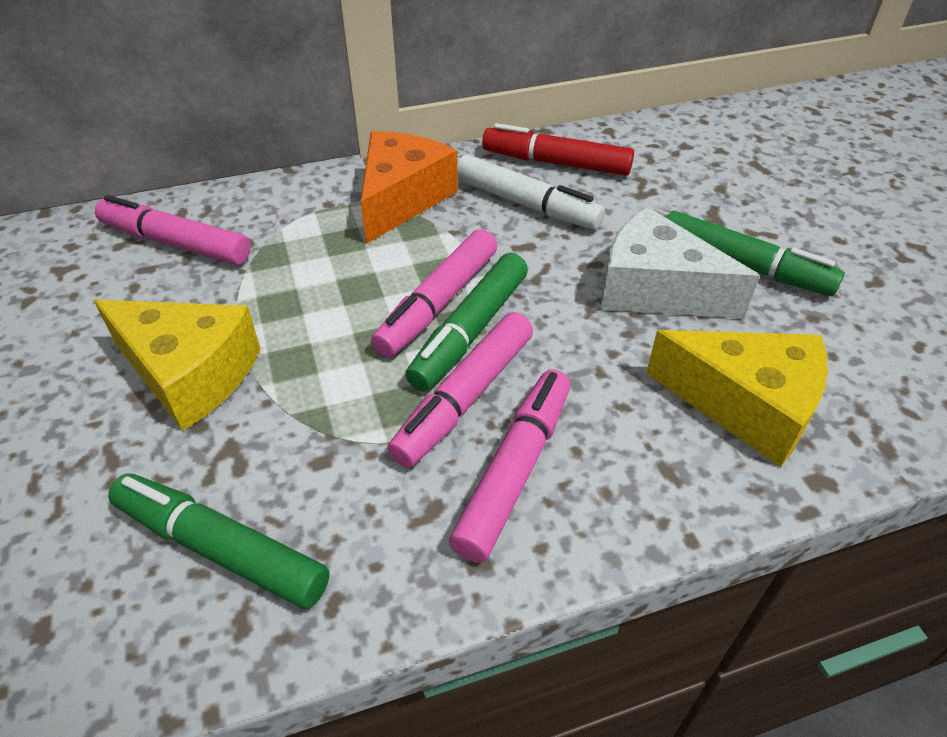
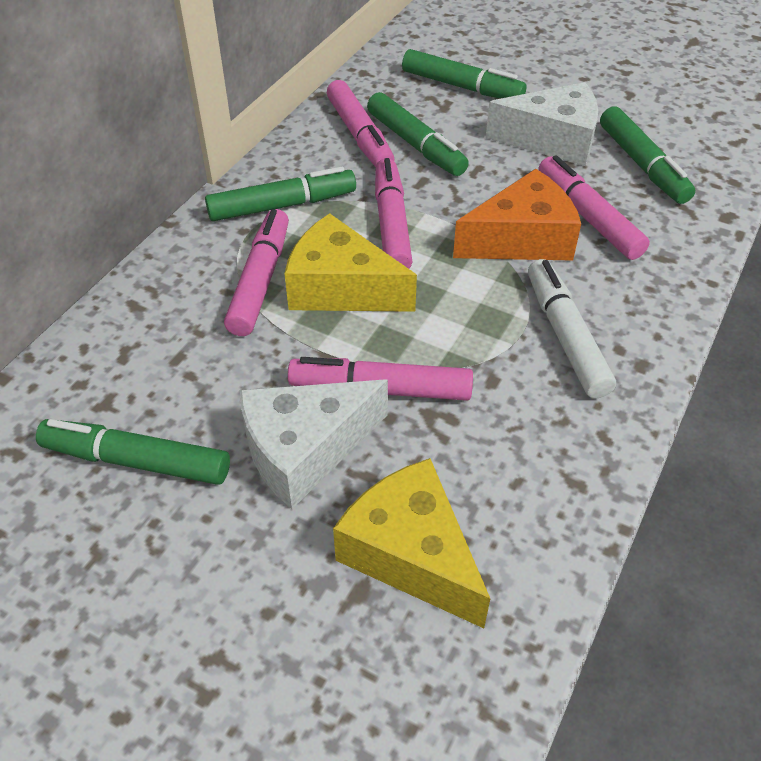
green marker: [108,474,330,609] [405,253,528,392] [667,211,845,296] = 3 -> [36,419,230,485] [205,167,356,221] [367,92,469,176] [402,49,526,99] [600,107,695,204] = 5
pink marker: [95,195,251,265] [371,229,497,357] [388,312,533,468] [449,369,571,563] = 4 -> [224,209,289,336] [288,357,473,401] [327,80,395,167] [375,158,413,269] [538,155,650,260] = 5
red marker: [482,123,634,176] = 1 -> none = 0
white cheese: [601,207,760,319] = 1 -> [239,380,388,509] [486,82,598,166] = 2

